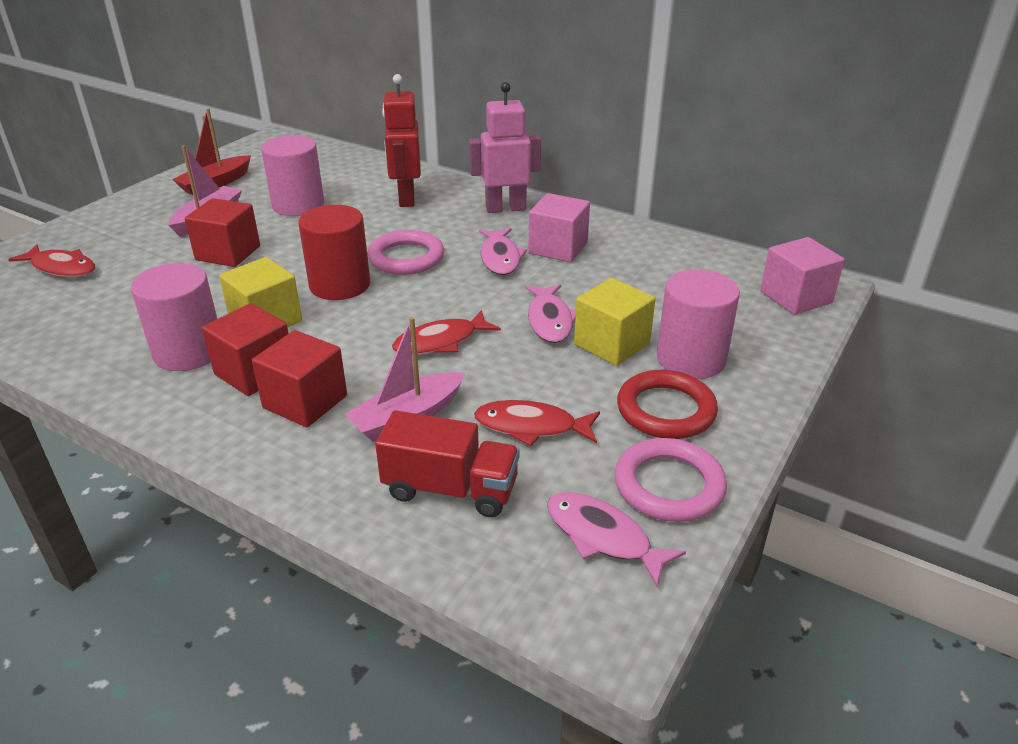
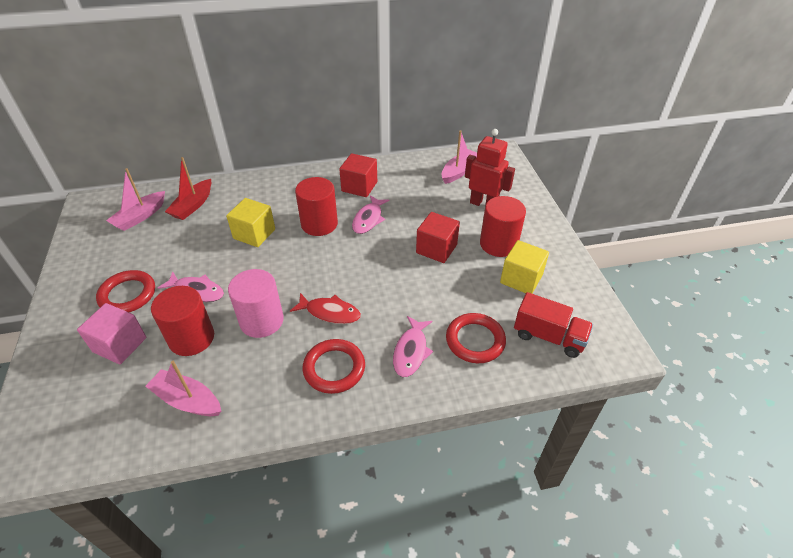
pink boat: [169,145,242,237] [344,317,465,442] = 2 -> [106,168,165,231] [145,361,221,416] [442,130,477,184] = 3
pink cube: [528,193,590,262] [760,237,845,315] = 2 -> [77,303,146,365] = 1
pink cylinder: [131,263,217,371] [261,135,324,216] [657,269,740,379] = 3 -> [228,269,284,338] = 1
pink ring: [367,230,444,275] [615,438,727,522] = 2 -> none = 0
pink robot: [469,82,541,213] = 1 -> none = 0
red cube: [185,198,260,267] [202,303,289,396] [252,330,347,427] = 3 -> [339,153,377,197] [416,212,460,263] = 2
red cylinder: [298,205,370,300] = 1 -> [151,286,214,356] [295,177,338,236] [480,196,526,257] = 3
red fish: [8,244,95,277] [392,310,501,355] [474,400,600,446] = 3 -> [290,293,361,324] = 1
red ring: [617,370,718,439] = 1 -> [96,270,155,312] [302,339,365,394] [446,313,506,363] = 3

